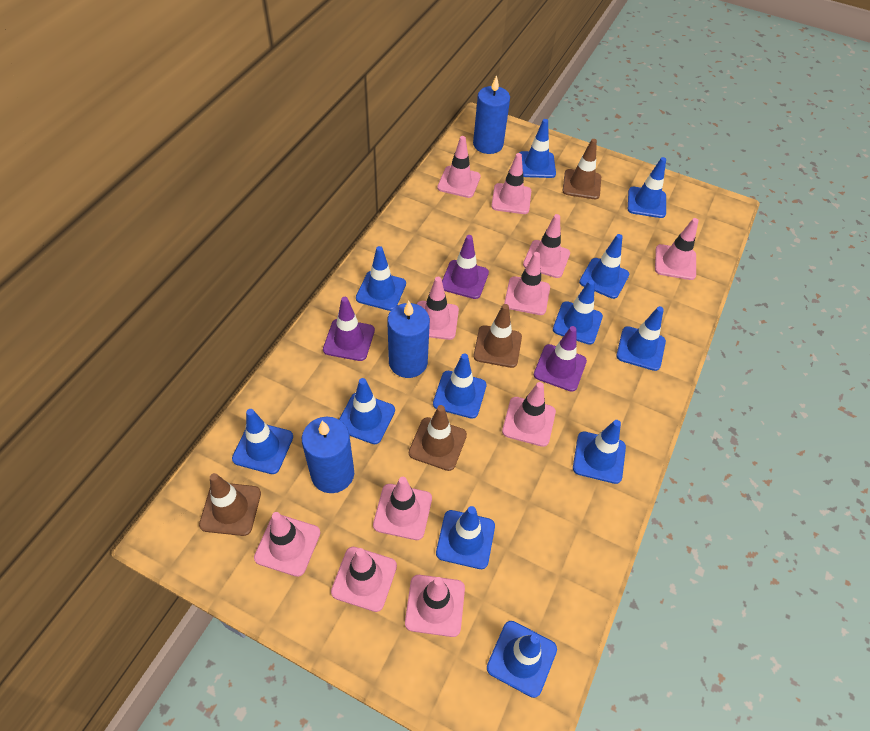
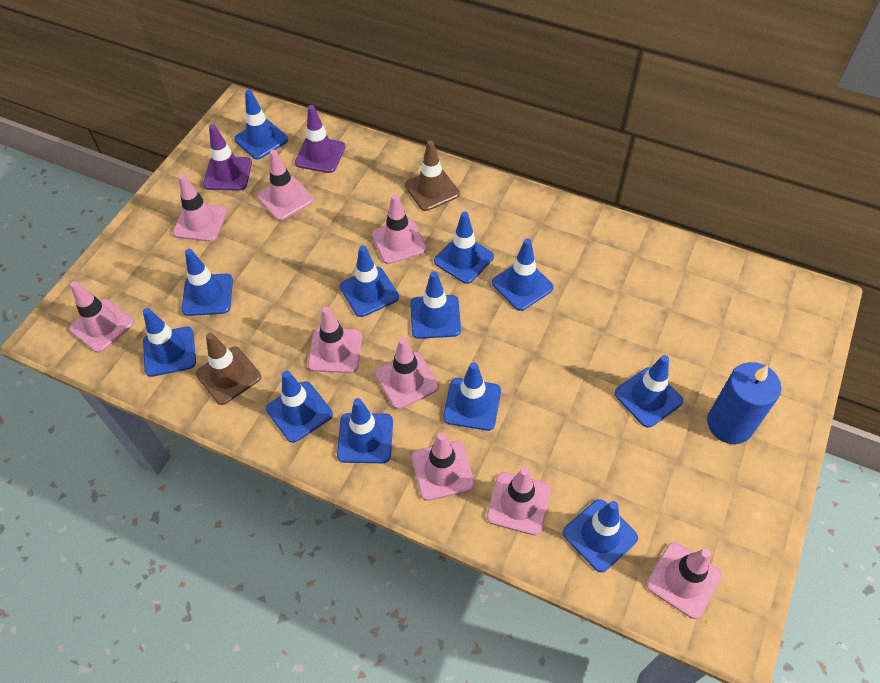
blue candle: [302,417,354,493] [387,301,430,378] [473,75,510,154] = 3 -> [707,362,781,444] = 1
brown traffic cone: [199,473,261,536] [409,405,467,471] [474,304,522,368] [563,139,601,199] = 4 -> [196,333,261,405] [405,140,460,211] = 2
pink traffic cone: [254,512,320,577] [331,547,397,612] [373,477,432,540] [405,575,465,637] [417,277,459,340] [437,136,481,198] [491,153,531,214] [502,382,556,447] [504,252,550,315] [523,214,570,278] [655,218,699,280] = 11 -> [69,281,134,353] [173,174,227,242] [257,150,313,221] [308,306,362,373] [372,194,427,264] [375,338,439,409] [412,433,474,501] [487,467,551,535] [646,542,722,619] = 9
purple traffic cone: [323,297,375,361] [442,235,489,299] [534,326,587,392] = 3 -> [203,124,252,191] [295,105,345,173] = 2

